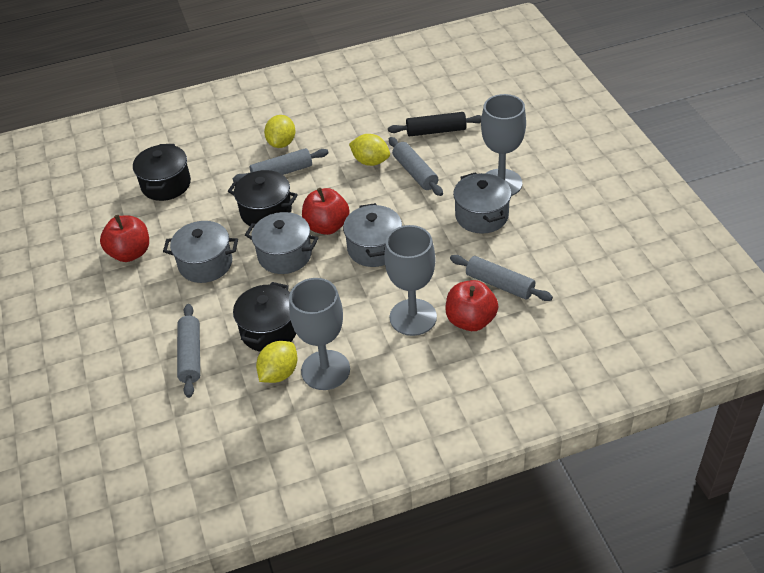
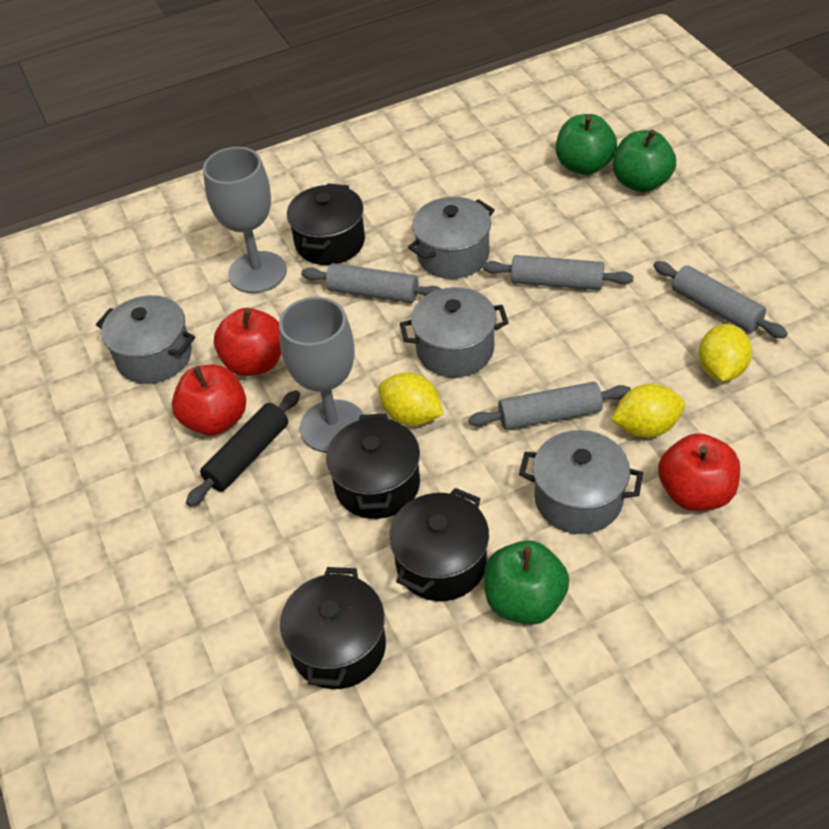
black pot: [133,144,191,201] [228,170,298,228] [233,282,296,352] = 3 -> [280,567,386,689] [287,184,365,265] [326,413,420,519] [389,488,489,601] = 4
green apple: none = 0 -> [484,540,569,625] [556,114,617,175] [613,130,676,193] = 3
grey goblet: [289,278,350,390] [384,225,437,336] [481,94,526,196] = 3 -> [203,147,287,293] [279,297,364,453] = 2

